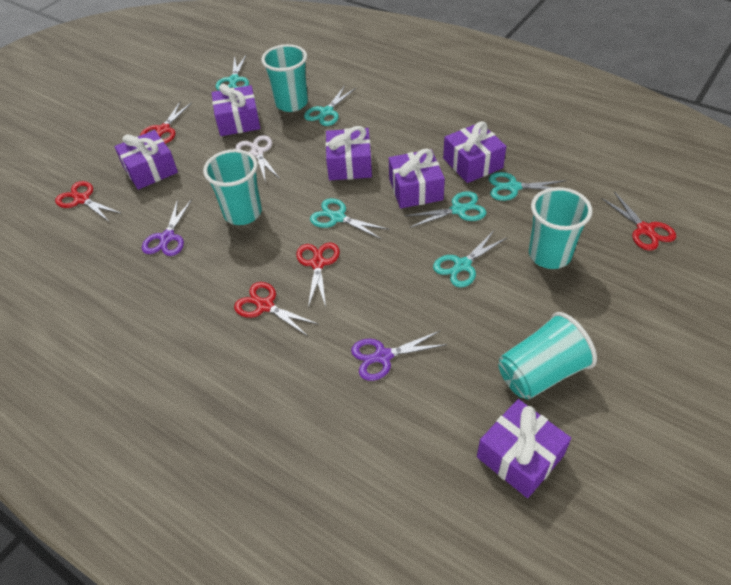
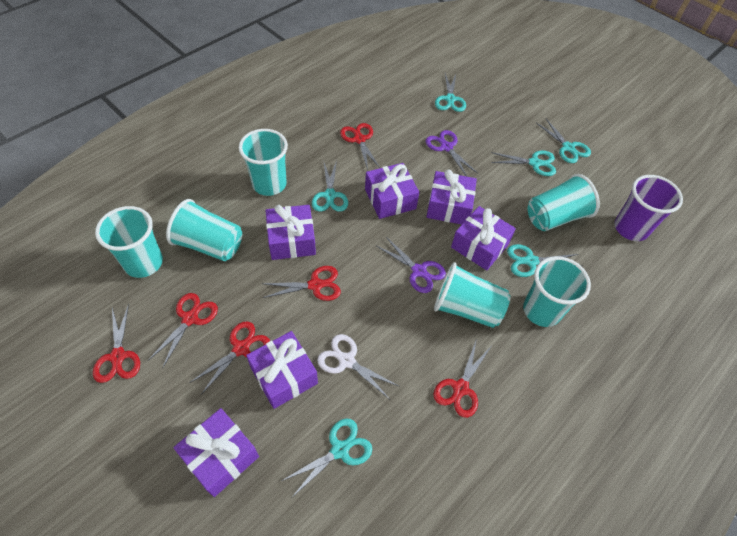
purple cup: none = 0 -> [615,175,683,241] = 1
red scissors: [55,181,122,221] [140,101,192,144] [234,282,319,336] [296,243,340,308] [601,192,676,251] = 5 -> [93,304,140,383] [148,293,218,369] [189,321,270,393] [262,266,341,301] [340,123,380,170] [434,339,491,418] = 6
turquoise cup: [203,149,262,225] [261,44,308,112] [499,312,597,400] [529,187,593,269] = 4 -> [95,206,163,278] [166,199,242,261] [239,129,288,196] [434,262,511,328] [523,256,591,327] [528,174,600,231] = 6

